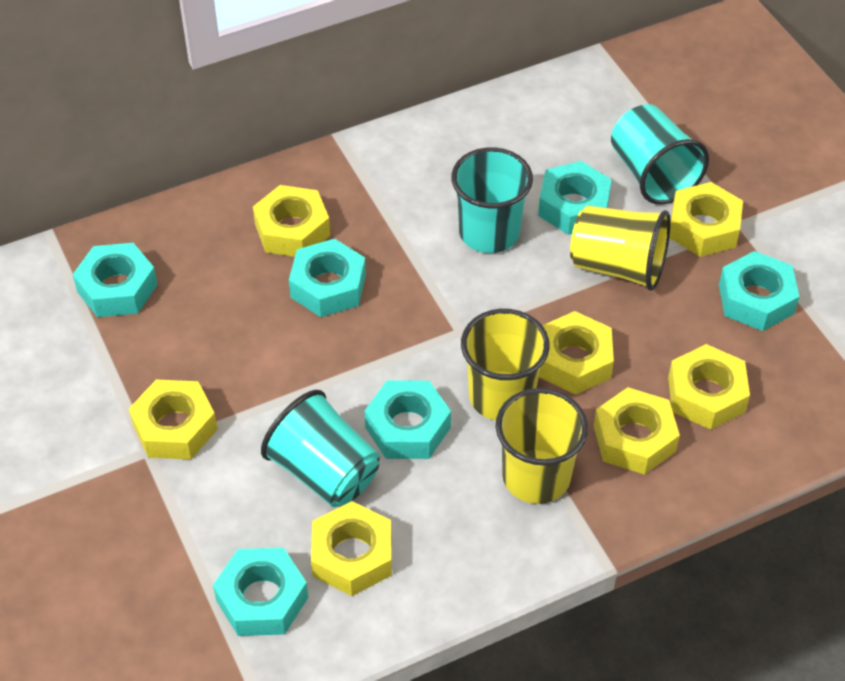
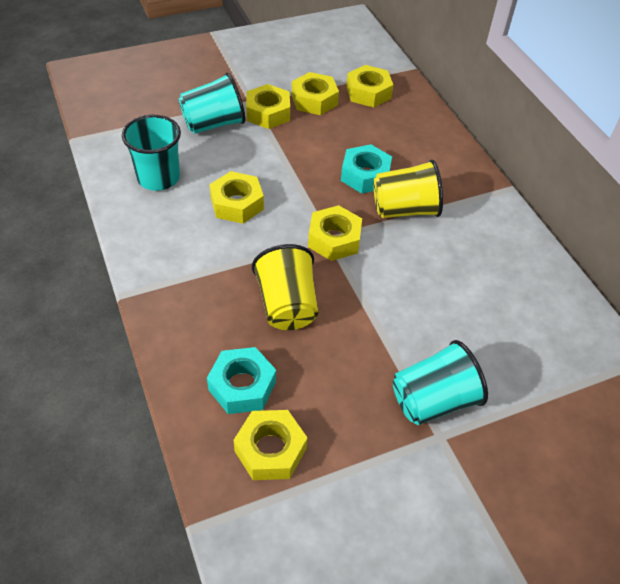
turquoise nut: [73,243,158,317] [213,548,308,636] [289,239,366,317] [365,380,451,459] [538,161,612,235] [719,251,800,331] = 6 -> [207,347,276,414] [341,144,392,194] = 2
yellow cup: [461,309,550,420] [496,388,588,504] [570,205,670,291] = 3 -> [252,244,318,330] [373,160,443,218] = 2
yellow nut: [129,380,218,460] [253,185,330,257] [311,501,392,596] [539,311,614,395] [594,387,680,475] [668,344,750,430] [669,182,743,257] = 7 -> [209,171,264,224] [234,410,307,480] [246,84,290,129] [292,72,339,115] [308,205,362,261] [346,65,393,108] = 6

